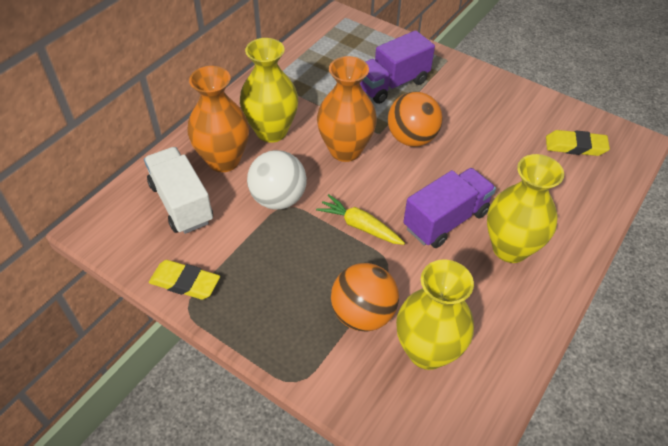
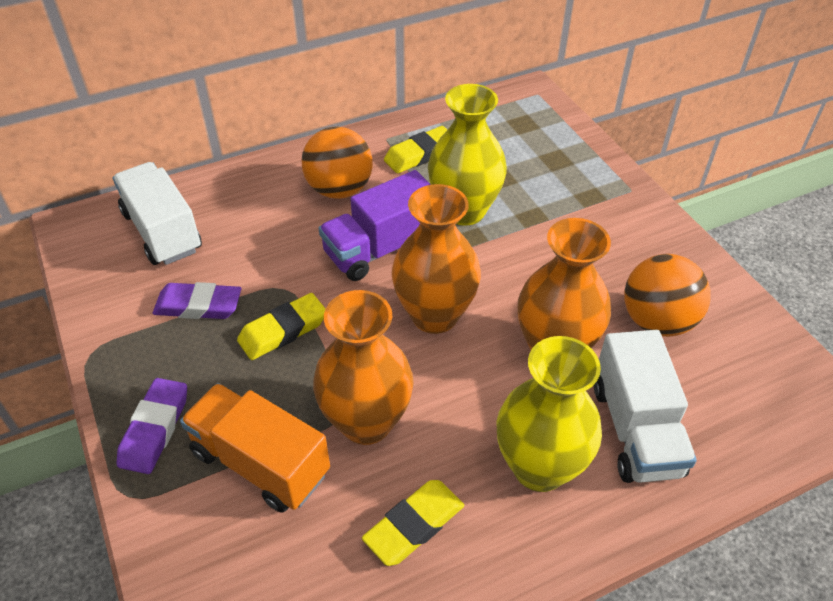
orange truck: none = 0 -> [180,383,330,513] = 1
orange vase: [188,66,249,172] [317,56,377,162] = 2 -> [313,290,414,445] [391,184,481,334] [518,218,611,351] = 3
purple eraser: none = 0 -> [117,378,187,474] [153,282,241,319] = 2
purple truck: [360,30,435,104] [403,168,496,248] = 2 -> [319,170,431,281] = 1
white ball: [247,150,307,210] = 1 -> none = 0
white truck: [144,147,213,234] = 1 -> [113,162,202,265] [594,330,697,483] = 2
yellow carrot: [316,194,405,245] = 1 -> none = 0
yellow eraser: [149,260,220,300] [546,130,610,156] = 2 -> [237,293,326,360] [362,480,464,566] [384,126,447,173] = 3
yellow vase: [240,38,298,143] [396,260,474,370] [487,154,564,263] = 3 -> [428,84,507,226] [497,336,602,492] = 2

